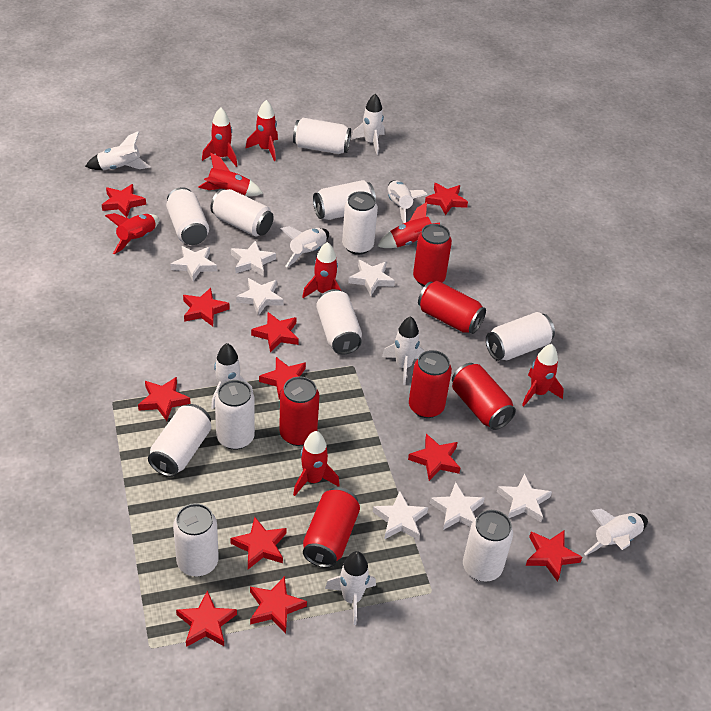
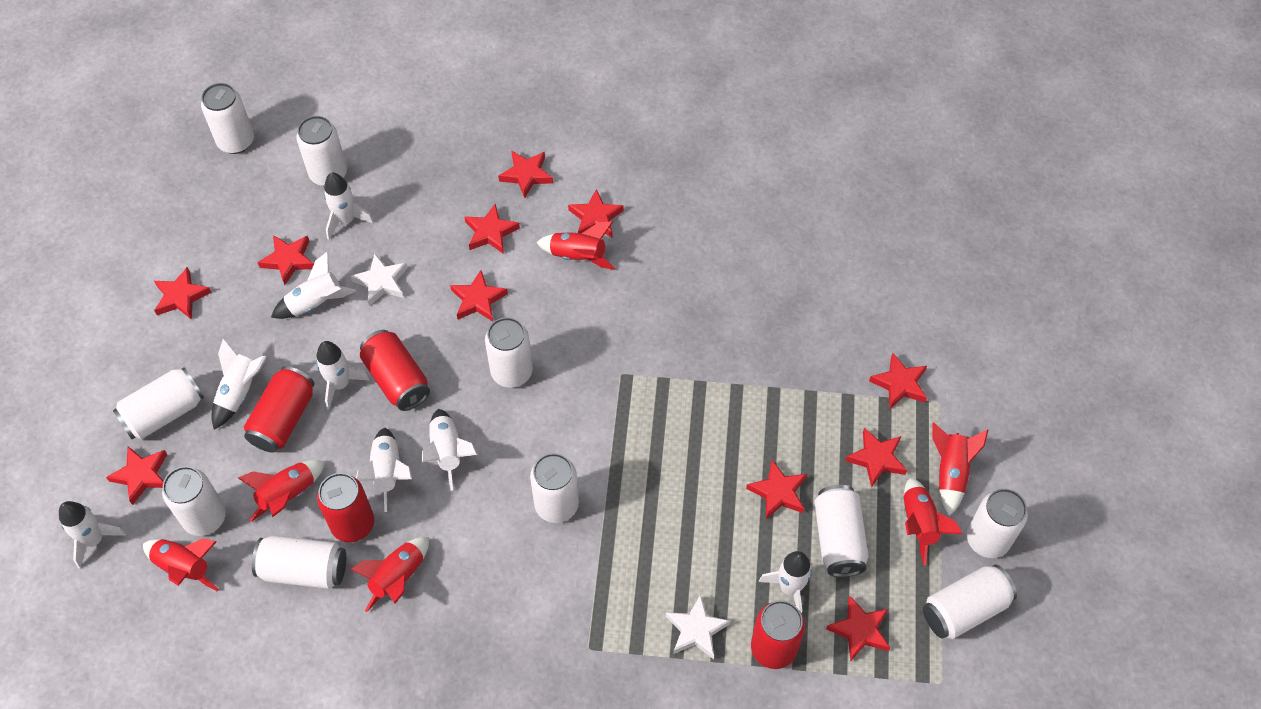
red can: [279,376,319,446] [303,487,360,568] [409,350,452,418] [413,224,452,286] [418,281,486,334] [452,363,516,430] = 6 -> [244,366,315,453] [317,473,374,542] [360,330,430,411] [751,600,805,669] = 4
red rocket: [105,213,159,254] [198,153,263,196] [202,107,237,167] [245,100,278,161] [293,431,340,496] [302,242,341,298] [377,202,440,248] [522,344,564,406] = 8 -> [143,538,219,592] [238,460,325,522] [350,537,429,612] [536,221,615,270] [904,477,962,566] [932,422,988,516] = 6
white can: [148,404,211,477] [166,187,209,245] [173,503,219,577] [210,189,274,237] [215,380,255,450] [293,118,351,154] [313,180,376,220] [316,289,362,354] [342,191,378,255] [463,510,513,582] [486,312,555,361] = 11 -> [113,367,204,439] [162,466,226,536] [201,83,254,154] [252,535,346,589] [296,116,347,186] [485,317,533,388] [530,453,579,523] [814,485,869,577] [923,565,1017,639] [967,489,1028,558] = 10
white star: [170,246,217,281] [231,240,276,276] [236,278,284,316] [348,260,395,296] [373,491,428,540] [430,482,485,530] [497,473,552,522] = 7 -> [351,253,408,306] [666,594,730,659] = 2

